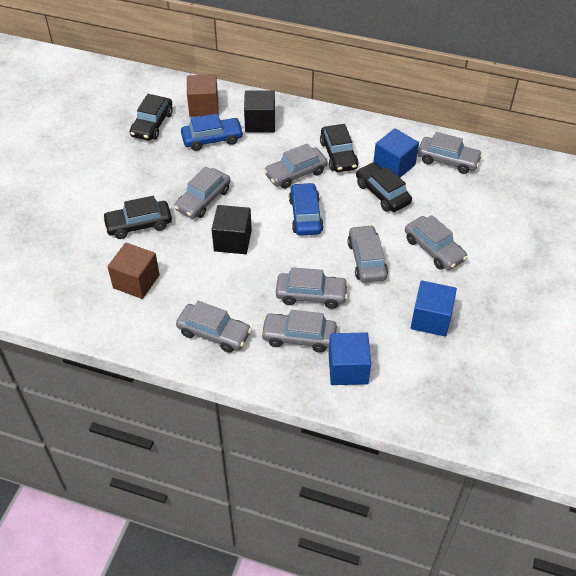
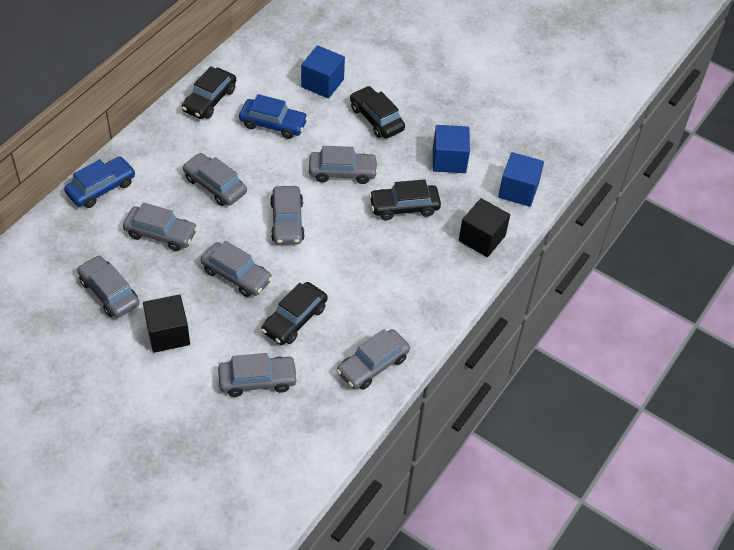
brown cube: [107,243,160,299] [187,74,219,117] = 2 -> none = 0

